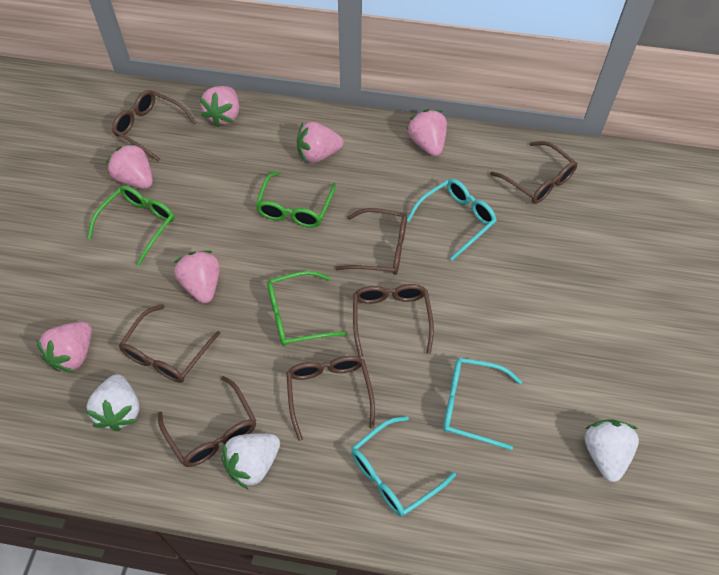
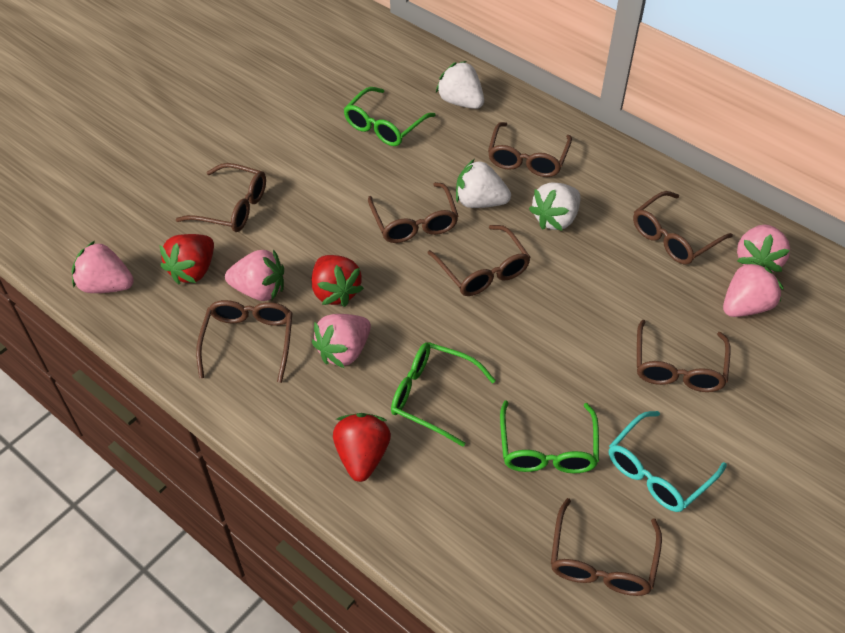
brown glasses: [112,90,197,162] [119,304,221,383] [158,376,256,467] [286,356,375,441] [335,208,407,275] [353,284,434,357] [490,141,578,204] = 7 -> [176,163,266,232] [196,300,293,383] [368,182,458,243] [428,225,531,296] [488,122,572,177] [551,498,662,596] [633,191,733,264] [637,320,731,392] = 8
pink strawberry: [36,322,92,373] [106,142,153,189] [174,251,220,303] [200,86,239,127] [297,122,343,163] [407,109,447,156] = 6 -> [72,241,134,293] [225,249,284,301] [312,314,371,368] [723,260,784,317] [737,225,790,272] = 5
red strawberry: none = 0 -> [160,234,214,285] [312,255,364,307] [333,413,391,482] = 3
turquoise glasses: [351,416,456,517] [407,179,497,261] [443,358,522,450] = 3 -> [609,411,727,512] = 1

